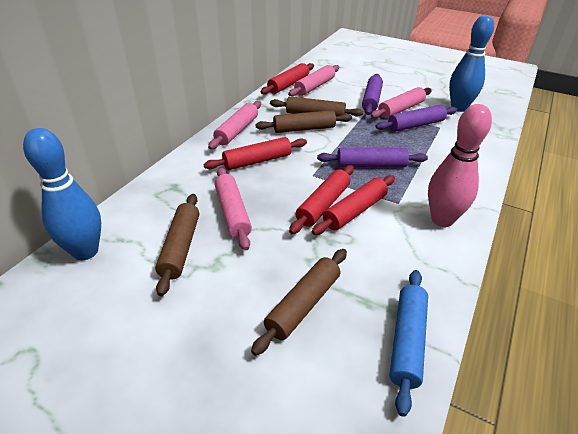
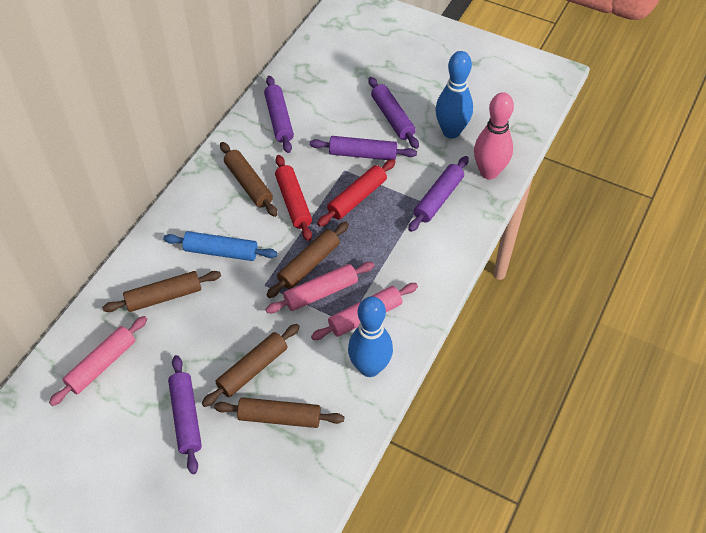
brown rolling pin: [155,194,199,296] [251,249,347,356] [256,110,352,133] [270,96,363,117] = 4 -> [102,271,221,312] [202,324,300,407] [214,397,344,428] [220,142,278,217] [267,222,349,298] = 5
pink rolling pin: [208,101,261,149] [214,167,252,251] [288,65,339,96] [371,87,432,118] = 4 -> [49,316,147,406] [265,262,375,313] [311,283,418,340] = 3
purple rolling pin: [317,148,428,167] [362,74,383,115] [376,105,457,132] = 3 -> [168,355,202,474] [264,76,294,153] [310,136,417,160] [368,77,419,149] [408,156,469,232] = 5
red rolling pin: [204,137,307,170] [261,63,314,94] [289,165,354,234] [312,175,395,235] = 4 -> [275,155,312,241] [317,159,396,227] = 2

